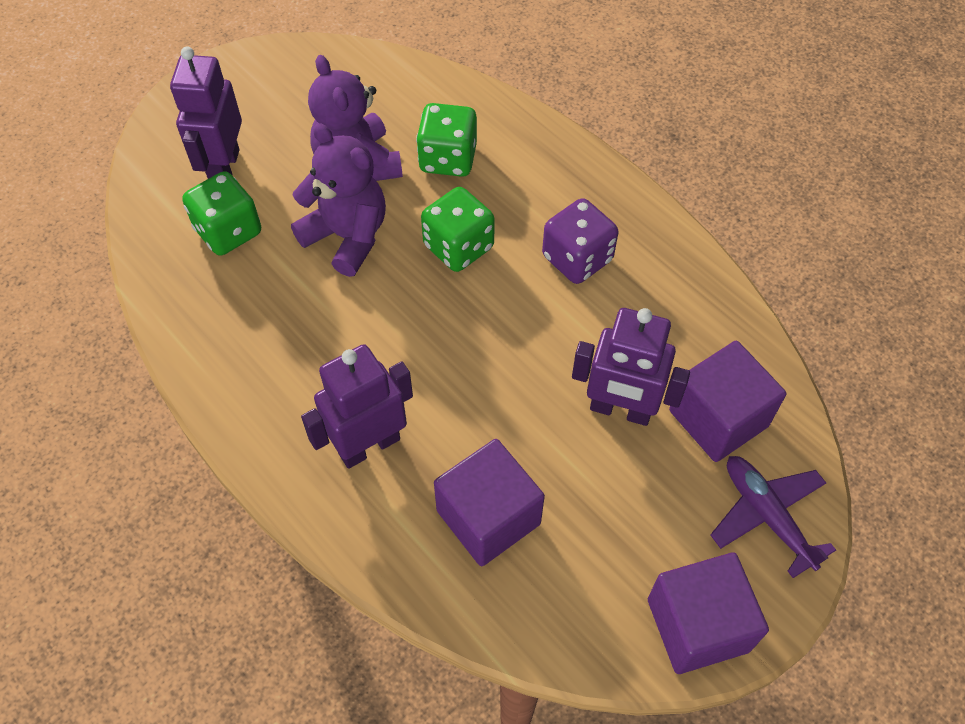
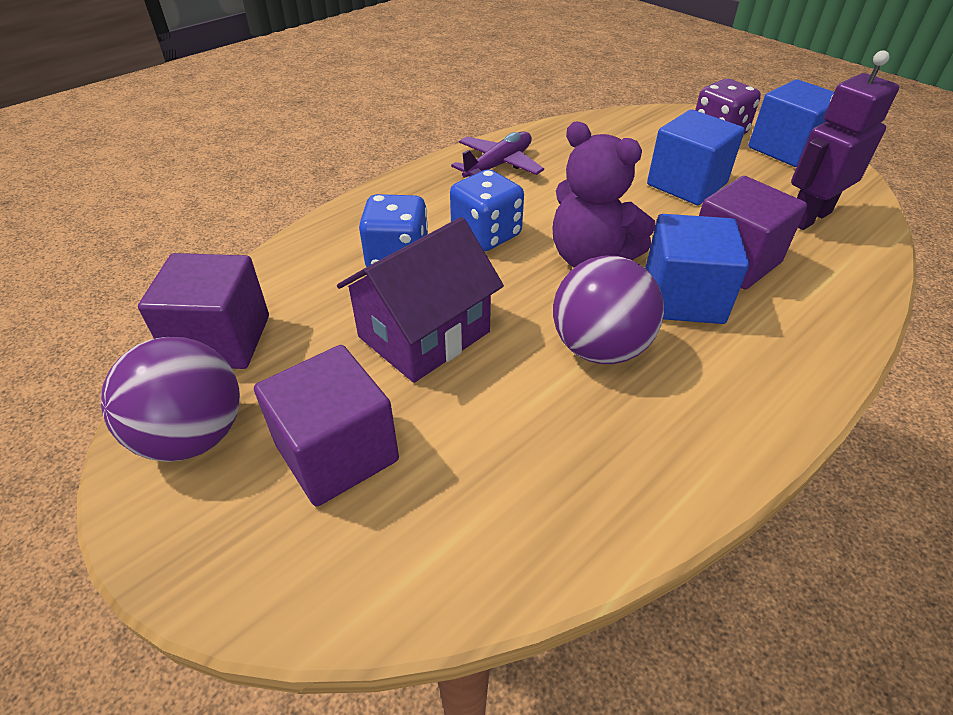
blue cube: none = 0 -> [645,214,749,324] [647,109,745,205] [748,79,834,167] = 3
blue dice: none = 0 -> [359,194,428,267] [450,169,524,251] = 2
green dice: [182,171,261,256] [416,103,477,177] [421,187,495,272] = 3 -> none = 0
purple ball: none = 0 -> [101,337,240,462] [553,256,664,364] = 2
purple house: none = 0 -> [337,217,504,383] = 1
purple robot: [170,46,242,179] [301,344,413,469] [572,308,690,426] = 3 -> [791,50,899,230] = 1
purple teddy bear: [291,123,386,277] [308,55,403,181] = 2 -> [553,122,656,268] = 1

